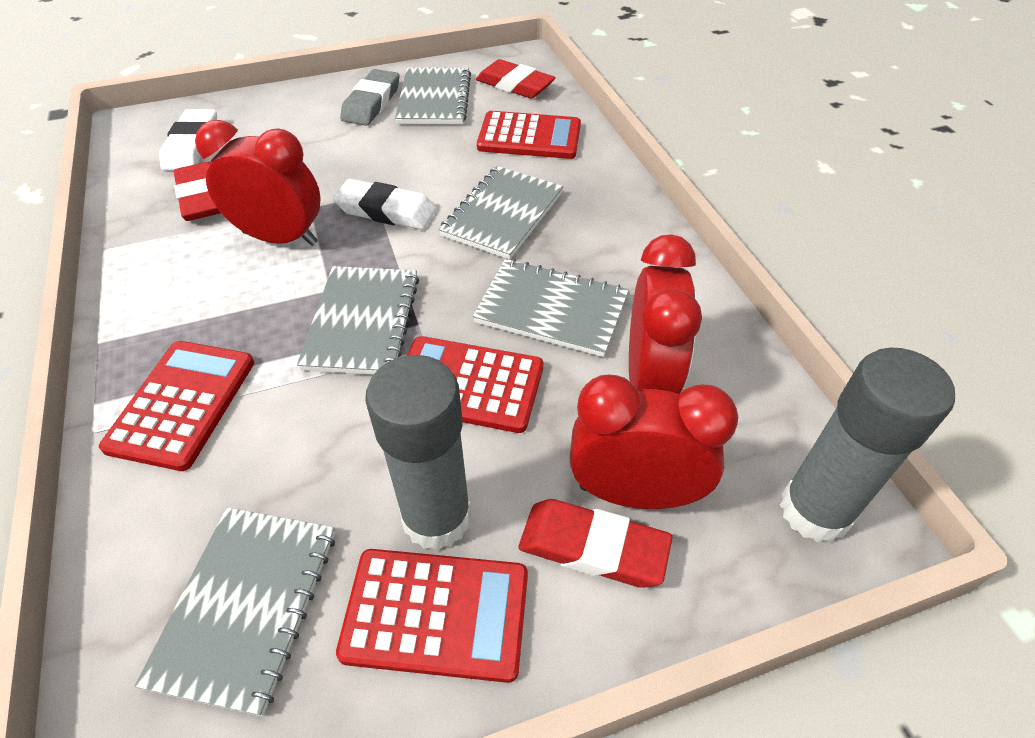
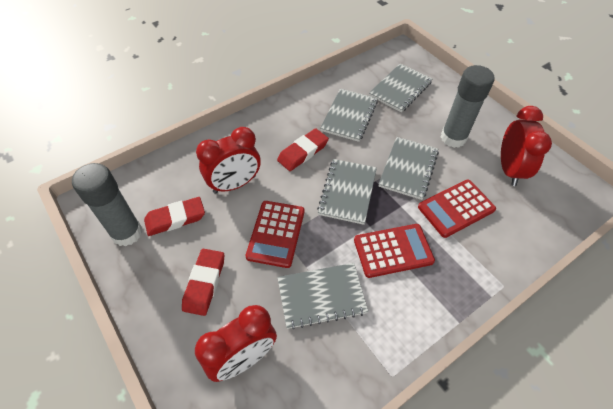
grey eraser: [340,69,400,126] = 1 -> none = 0
red calculator: [99,341,254,471] [336,549,528,683] [408,336,543,433] [477,111,581,159] = 4 -> [245,201,304,268] [354,224,435,278] [418,180,496,238] = 3
white eraser: [159,109,217,171] [333,179,436,230] = 2 -> none = 0

